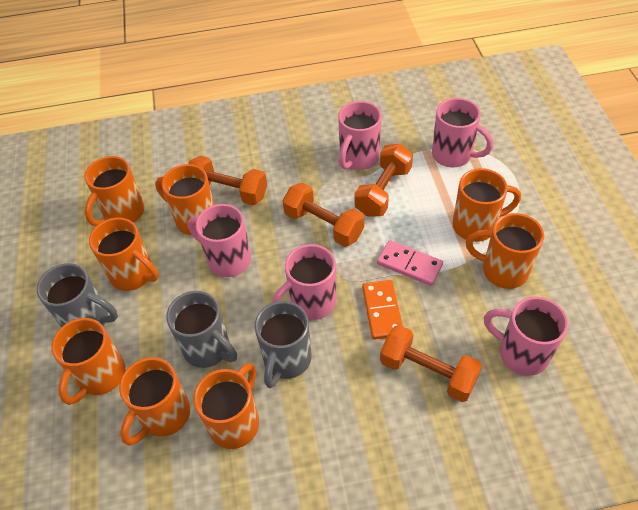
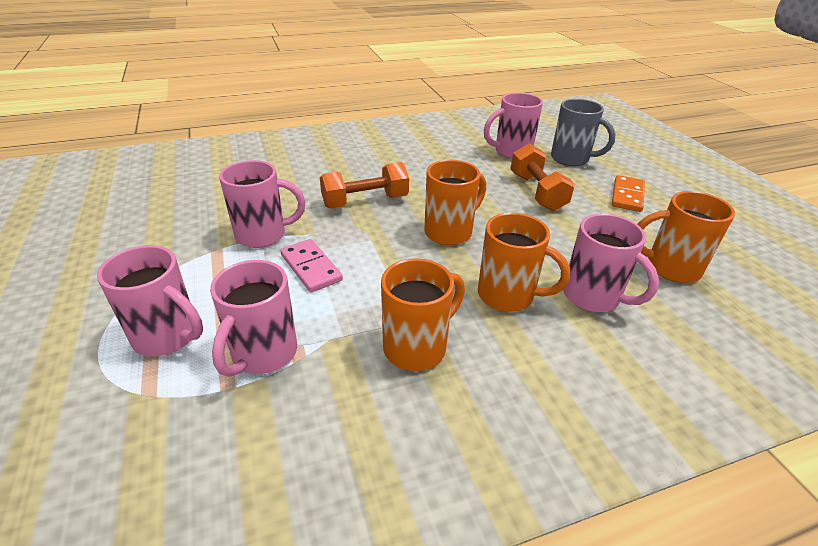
grey mug: [37,263,118,327] [166,291,237,368] [255,301,312,388] = 3 -> [551,99,616,166] = 1
orange dumbbell: [188,156,267,205] [282,182,364,247] [355,143,413,217] [380,325,482,402] = 4 -> [320,162,409,208] [510,143,575,211] = 2
orange mug: [51,318,125,405] [84,156,145,226] [89,218,159,291] [119,357,190,445] [155,164,214,235] [194,363,259,449] [453,168,521,242] [466,213,544,289] = 8 -> [381,258,465,371] [424,160,486,245] [478,213,570,312] [637,191,735,283] = 4

